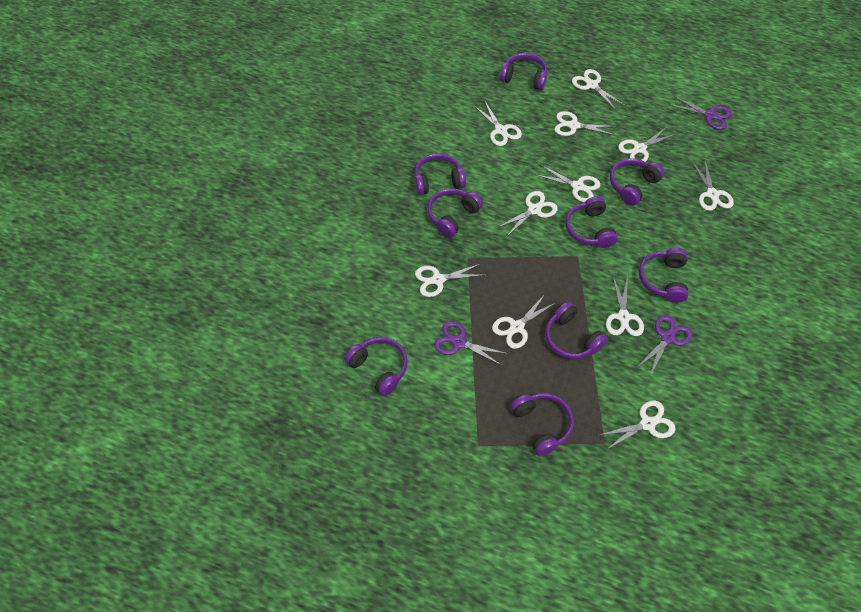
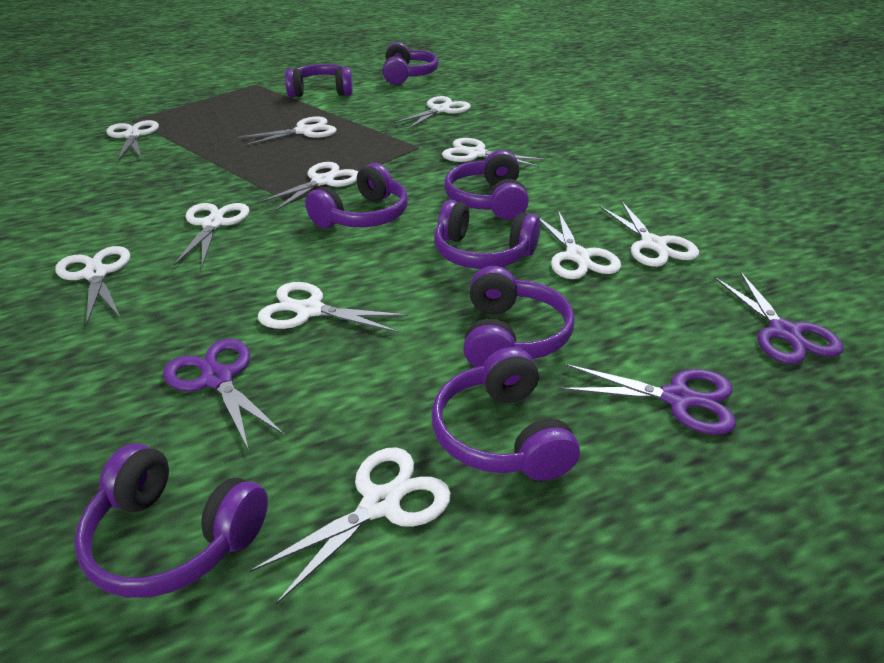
purple headphones: [344,337,408,396] [414,153,466,195] [427,188,483,238] [500,53,547,91] [510,393,574,456] [545,302,608,359] [565,196,618,248] [610,158,664,206] [639,248,688,303] = 9 -> [74,443,268,598] [285,64,353,98] [305,163,408,228] [383,42,439,85] [431,347,580,481] [434,200,541,269] [444,150,529,220] [463,266,575,368] = 8

